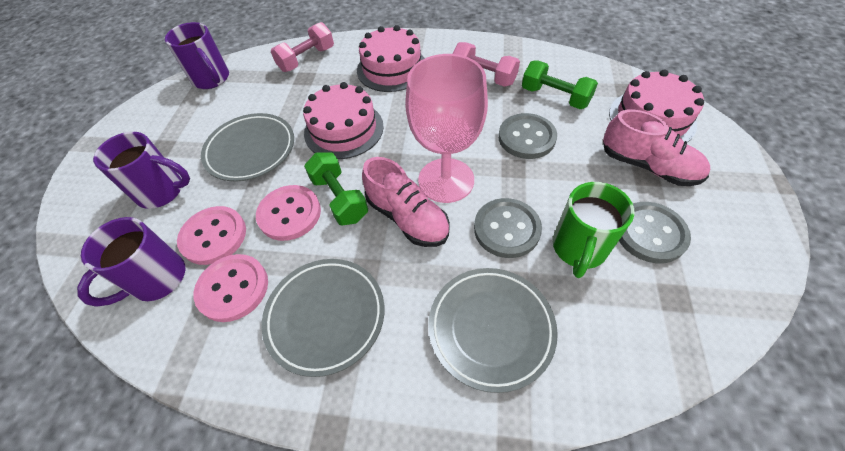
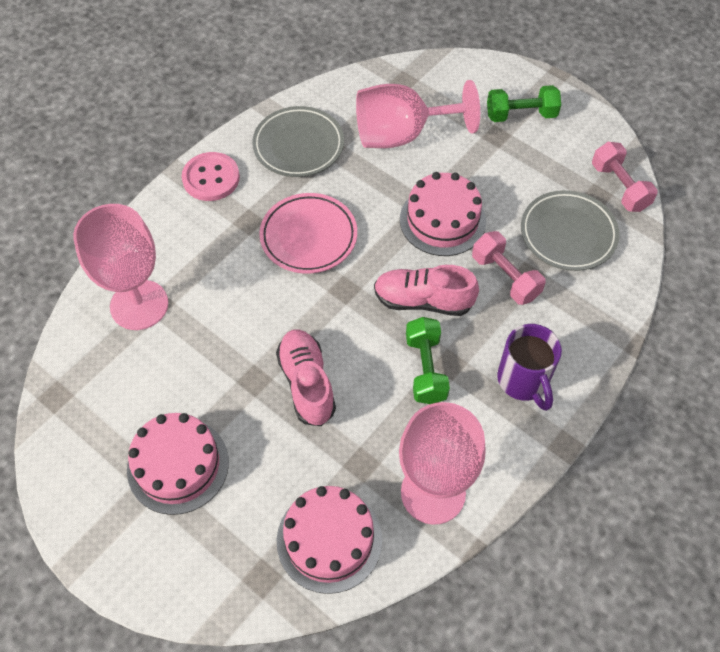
green mug: [553,182,634,278] = 1 -> none = 0
grey button: [474,198,542,258] [498,113,557,159] [619,202,691,263] = 3 -> none = 0
grey plate: [201,113,294,181] [262,259,385,377] [428,268,558,393] = 3 -> [252,106,344,177] [521,190,619,271] = 2
pink button: [177,206,246,265] [194,254,268,322] [256,185,321,241] = 3 -> [182,152,240,201] = 1
pink goblet: [405,54,488,203] = 1 -> [73,204,168,330] [356,80,480,148] [399,402,486,525] = 3
pink plate: none = 0 -> [259,193,357,274] = 1
purple mug: [77,217,185,307] [93,132,190,209] [165,22,229,89] = 3 -> [497,324,562,411] = 1

